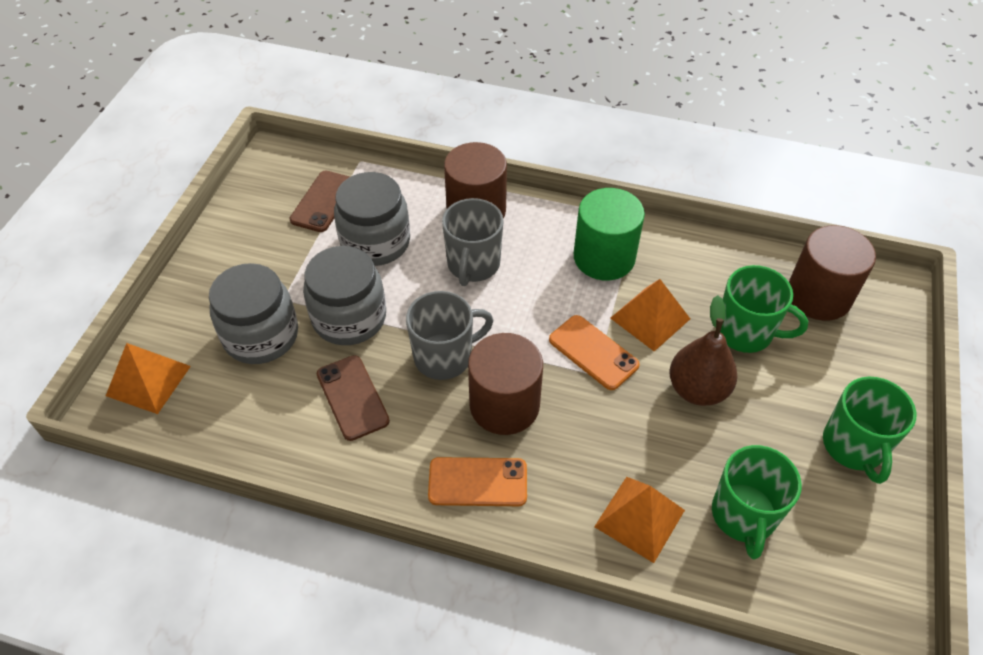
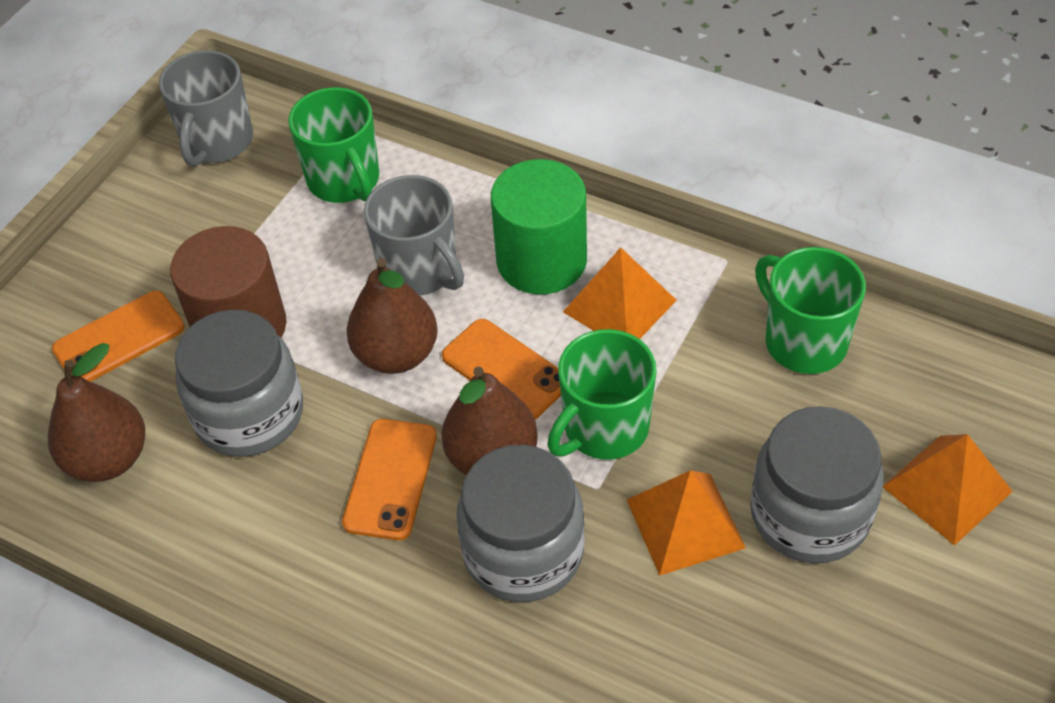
brown cylinder: [444,142,507,218] [468,333,543,435] [789,225,876,321] = 3 -> [170,226,286,338] = 1
brown pear: [669,295,738,406] = 1 -> [48,343,145,482] [347,258,438,374] [441,367,538,475] = 3
brown phone: [290,171,350,232] [317,355,390,441] = 2 -> none = 0
orange phone: [428,457,527,506] [549,315,640,390] = 2 -> [52,291,185,382] [342,419,437,540] [442,319,561,419] = 3

